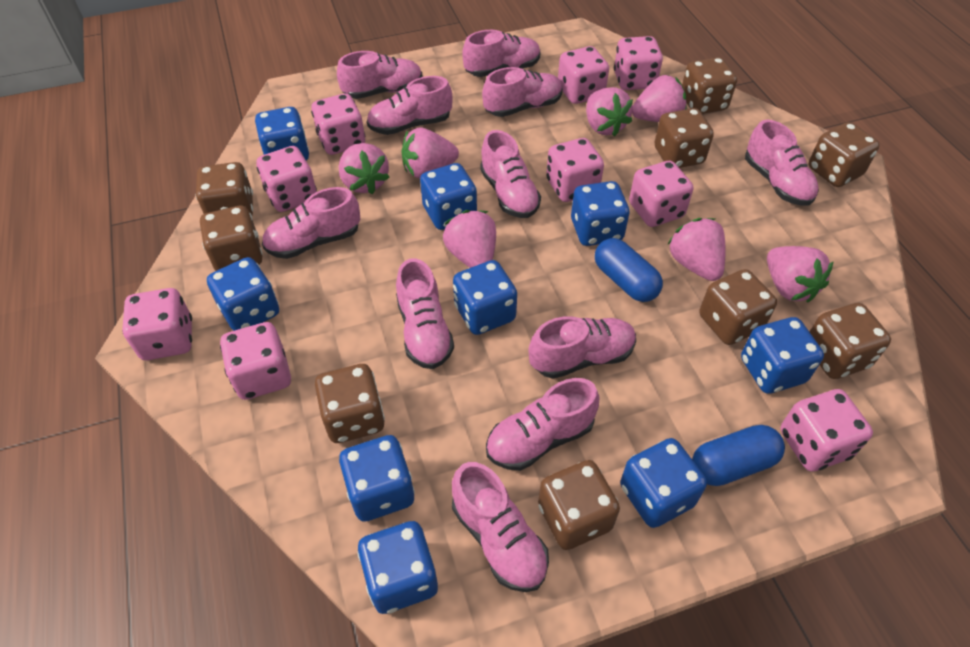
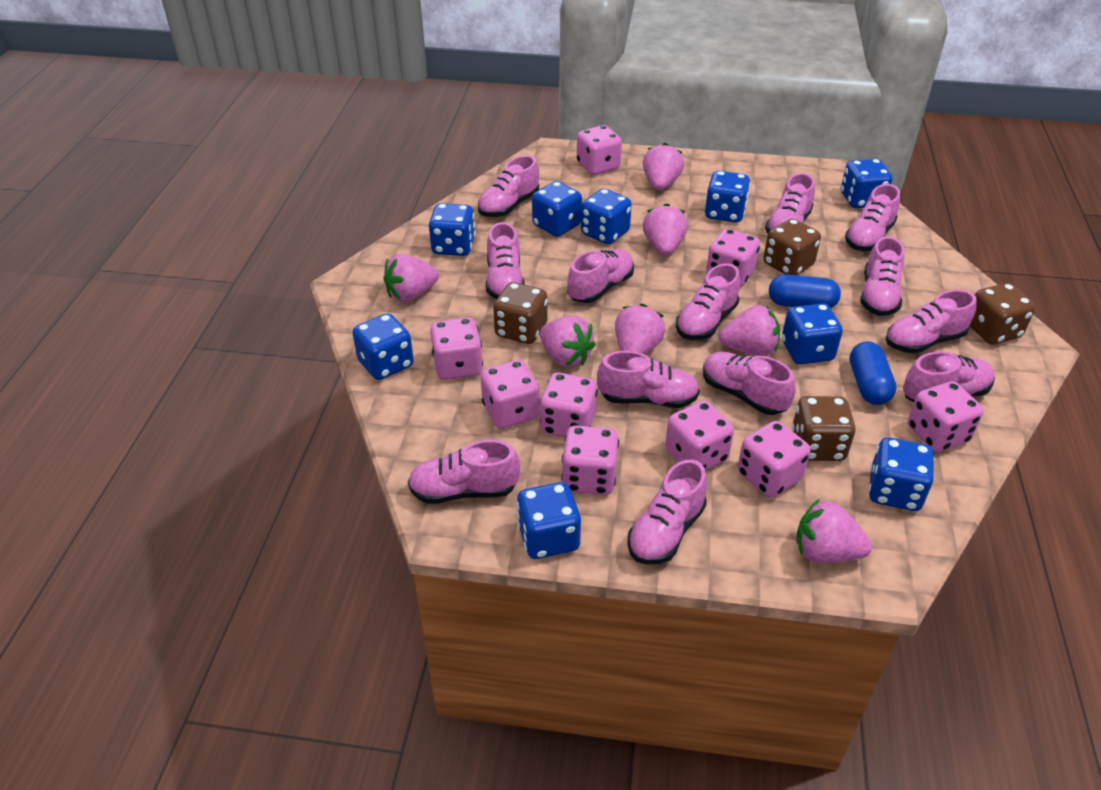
brown dice: [196,162,253,216] [200,206,263,271] [315,364,385,443] [538,460,620,550] [655,108,714,168] [682,57,737,114] [699,269,777,345] [809,122,880,187] [810,303,891,379] = 9 -> [493,282,548,344] [763,219,821,275] [792,396,855,461] [970,283,1035,345] = 4
pink shoe: [262,187,360,259] [337,51,423,99] [367,76,453,135] [396,258,454,369] [452,462,549,592] [462,30,540,77] [480,130,541,218] [482,67,563,117] [486,378,599,471] [529,316,636,379] [745,120,819,206] = 11 -> [408,440,520,504] [478,155,539,217] [486,222,524,299] [567,249,634,303] [597,351,700,408] [627,459,707,564] [676,263,740,340] [703,352,796,415] [765,173,815,233] [845,184,900,251] [860,236,904,316] [886,290,976,354] [903,351,995,402] = 13

